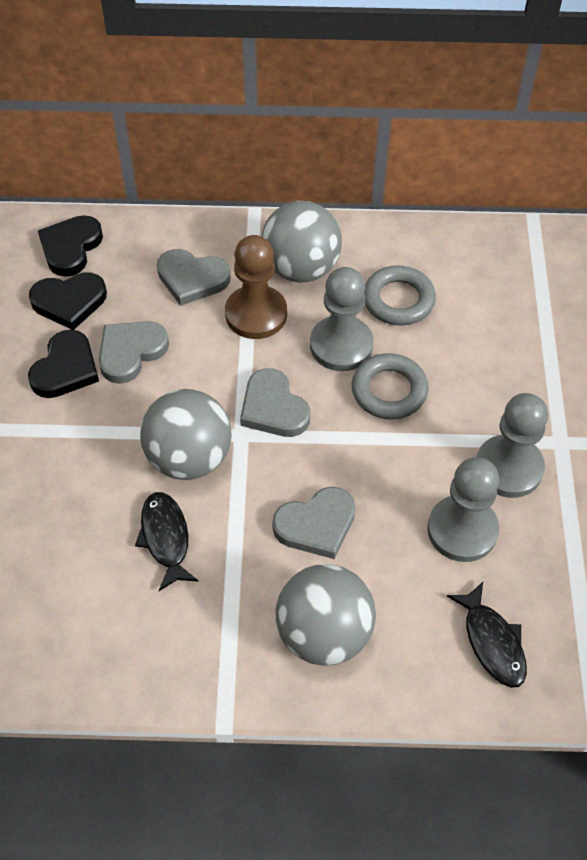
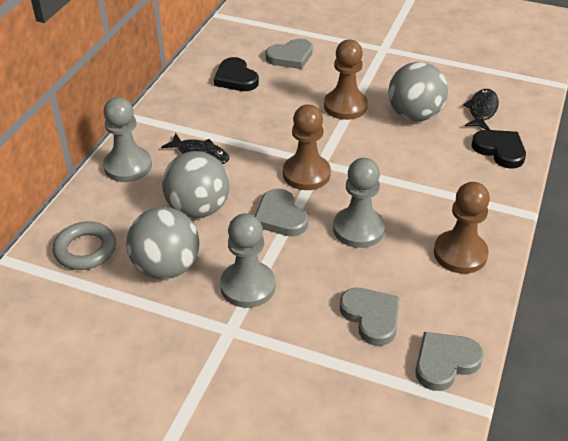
black heart: [28,330,99,398] [29,272,107,330] [38,215,103,277] = 3 -> [214,57,259,91] [472,130,526,169] = 2
brown pawn: [225,235,287,339] = 1 -> [283,104,331,190] [324,40,368,120] [434,182,490,274] = 3
grey ring: [352,353,429,419] [364,265,436,326] = 2 -> [53,221,116,270] = 1

